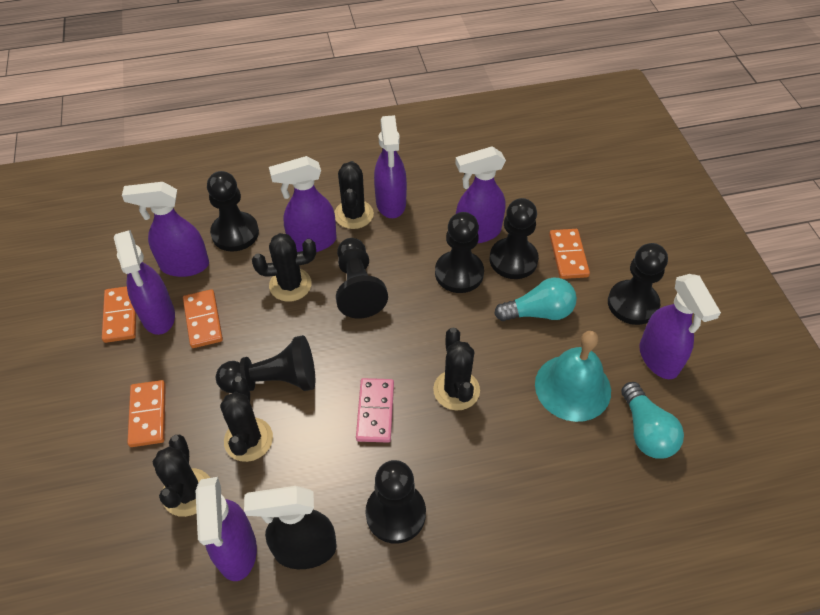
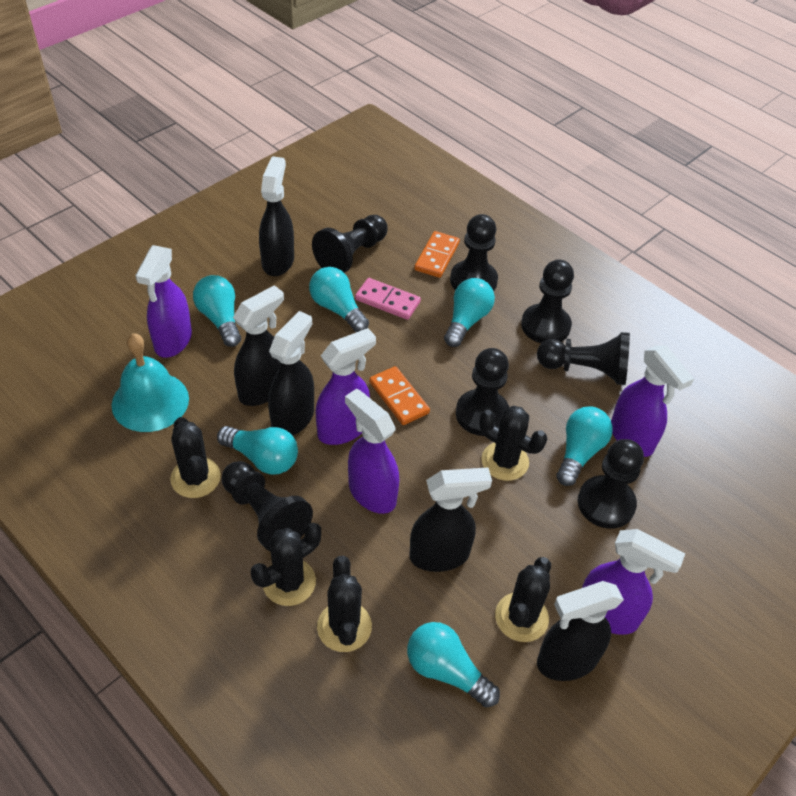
black spray bottle: [244,486,337,569] = 1 -> [233,285,284,406] [259,156,294,276] [268,311,314,436] [410,468,492,572] [537,581,624,681] = 5
orange domino: [102,286,136,343] [127,380,166,447] [183,289,223,348] [549,229,590,279] = 4 -> [369,366,430,425] [414,231,460,278] = 2
purple spray bottle: [114,230,175,335] [122,182,209,277] [196,477,257,581] [269,156,337,252] [374,115,407,218] [455,146,506,243] [639,274,721,379] = 7 -> [135,245,192,358] [316,328,376,445] [345,389,399,514] [582,529,685,635] [611,346,694,457] = 5
turquoise light bulb: [494,277,577,321] [621,382,684,459] = 2 -> [193,275,241,347] [217,426,298,475] [309,267,369,332] [407,622,500,708] [444,278,495,347] [556,406,613,486] = 6

